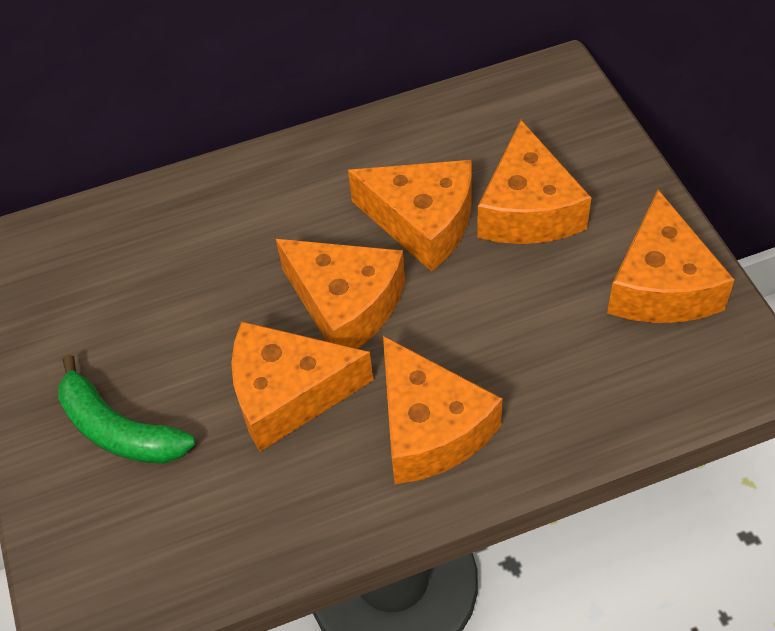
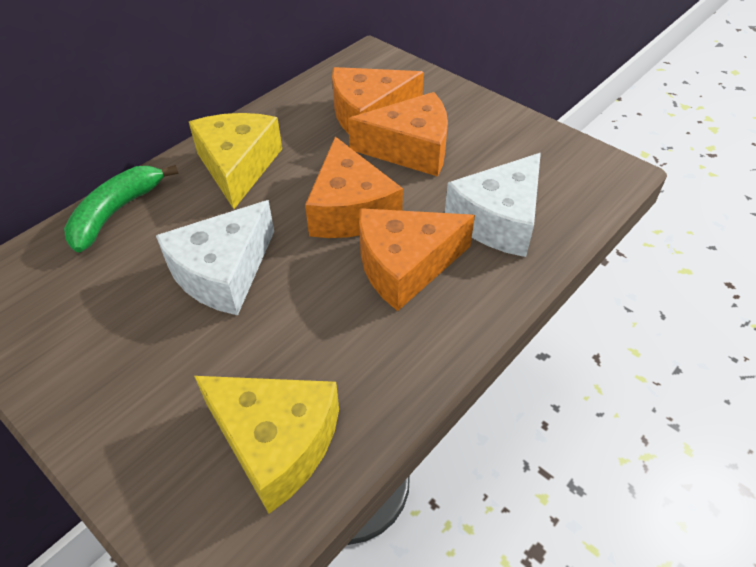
orange cheese: [231,321,373,451] [276,239,405,349] [348,160,472,271] [383,336,503,484] [477,120,591,244] [607,190,735,323] = 6 -> [305,136,403,238] [332,67,424,134] [348,92,448,177] [359,208,475,311] = 4
white cheese: none = 0 -> [156,200,274,315] [445,153,541,257] = 2
yellow cheese: none = 0 -> [189,113,282,209] [194,376,339,514] = 2

